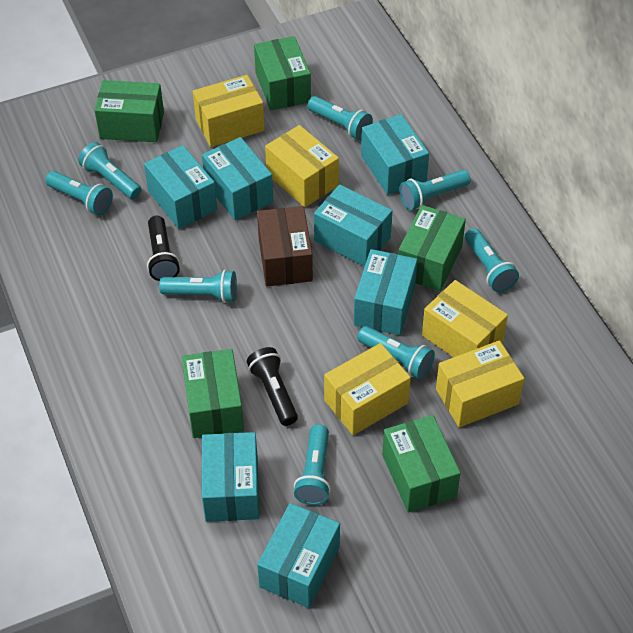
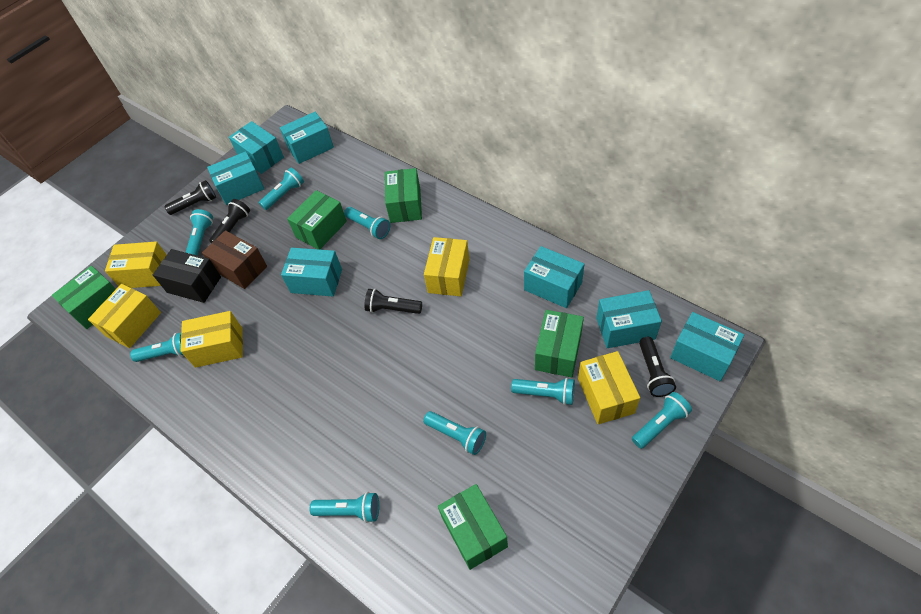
black box: none = 0 -> [153,249,221,303] = 1
black flashlight: [147,216,180,281] [247,347,298,426] = 2 -> [164,180,216,215] [210,199,250,243] [364,289,422,314] [639,337,676,397] = 4

